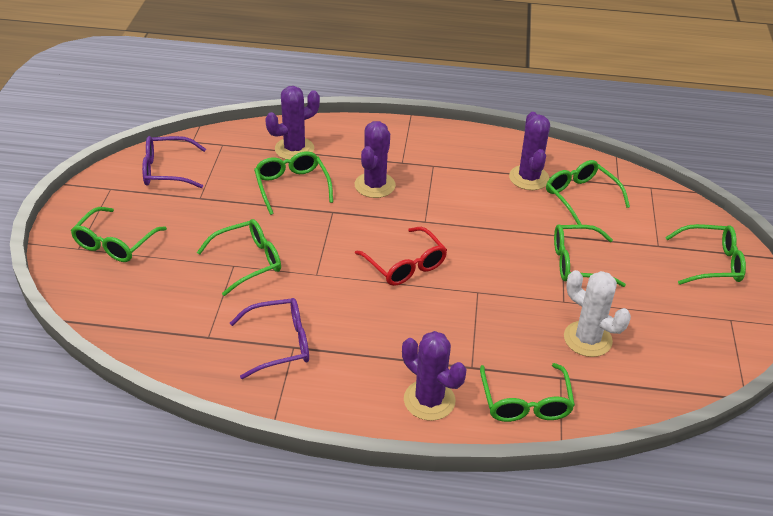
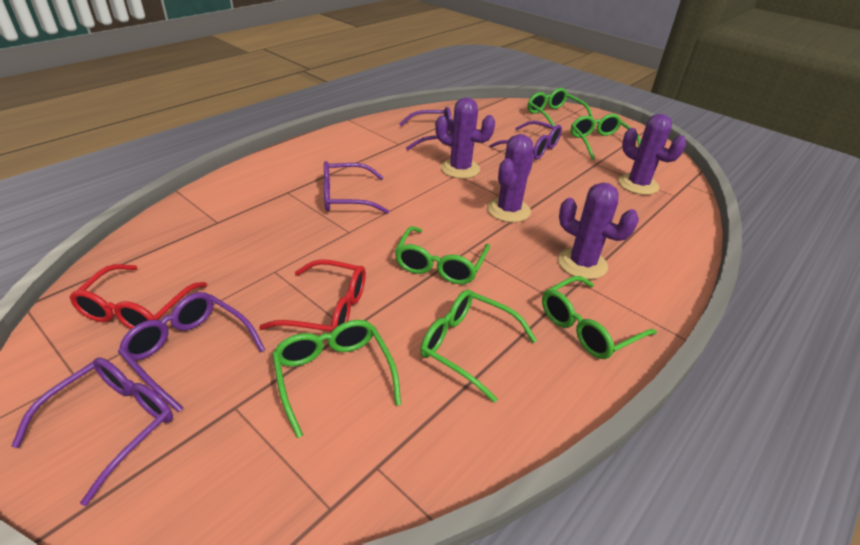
green glasses: [71,207,167,262] [197,219,281,296] [254,151,333,215] [480,363,575,422] [546,160,630,225] [554,224,626,287] [665,224,746,285] = 7 -> [272,320,401,438] [394,226,490,284] [420,290,537,403] [527,88,592,126] [542,276,657,359] [571,114,641,160] = 6
purple glasses: [142,136,206,188] [230,298,309,379] = 2 -> [11,357,173,506] [118,292,265,413] [324,161,389,214] [399,107,453,150] [489,121,562,160] = 5
red glasses: [355,227,447,286] = 1 -> [69,264,207,329] [259,259,366,332] = 2
white cactus: [564,270,631,357] = 1 -> none = 0

